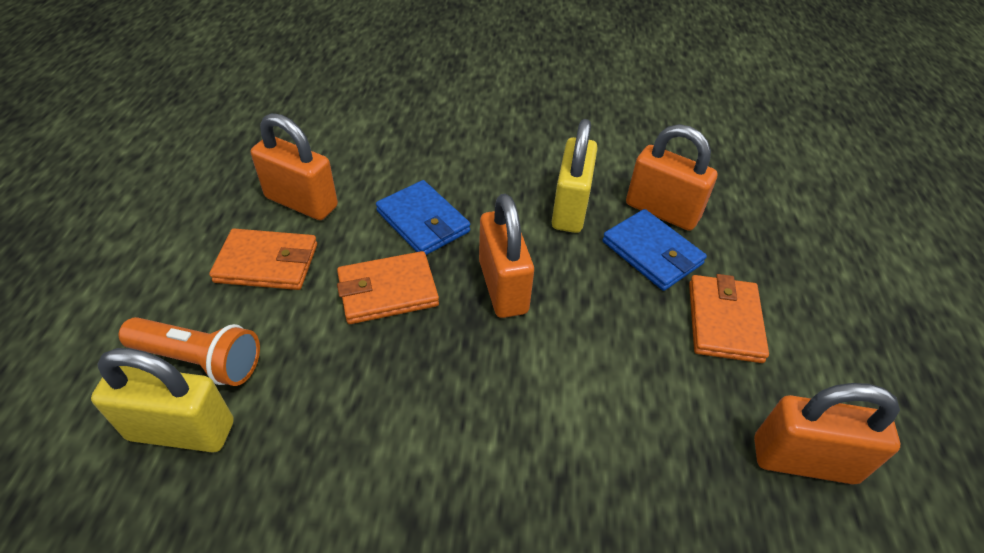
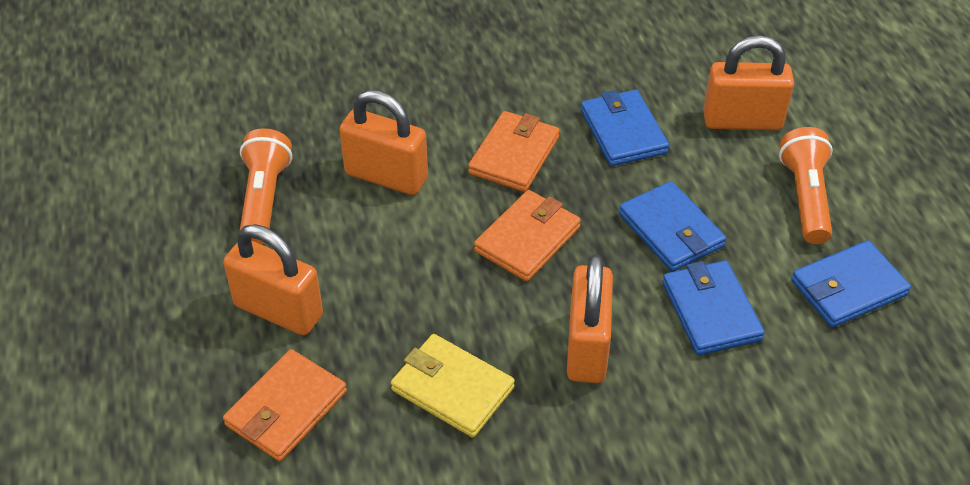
blue wallet: [376,180,470,255] [602,209,707,291] = 2 -> [581,90,669,166] [619,181,726,272] [662,260,765,355] [791,240,911,327] = 4
orange flashlight: [119,317,260,386] = 1 -> [240,128,292,245] [779,127,833,244] = 2
yellow padlock: [91,348,234,453] [552,119,597,233] = 2 -> none = 0
yellow wallet: none = 0 -> [391,334,515,438] = 1

